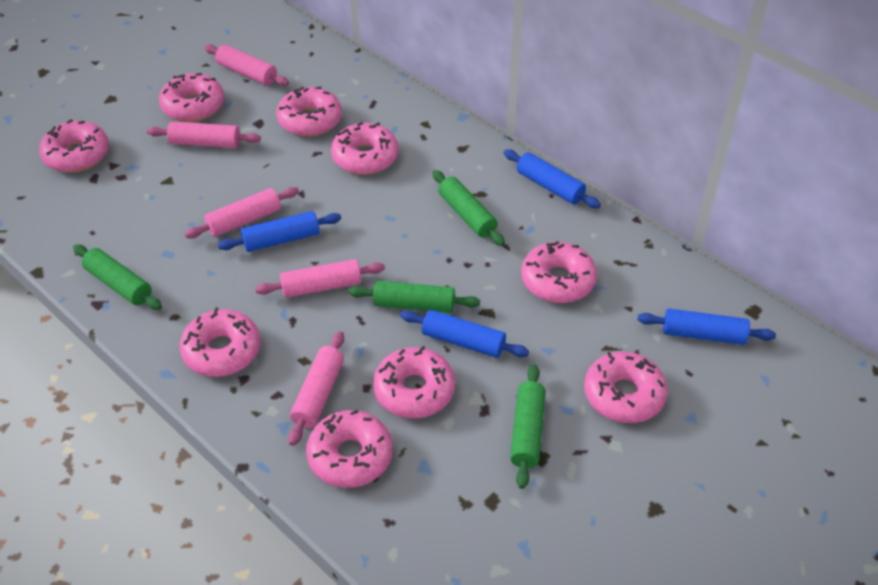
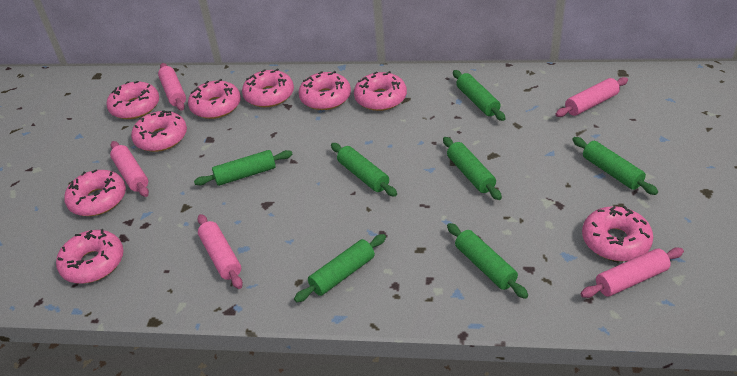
blue rolling pin: [218,211,341,252] [400,310,529,358] [504,149,601,208] [638,308,776,345] = 4 -> none = 0
green rolling pin: [73,244,162,310] [348,281,480,313] [432,170,505,246] [510,364,546,489] = 4 -> [194,150,293,186] [294,234,386,302] [331,143,397,197] [443,137,502,200] [447,223,528,299] [453,70,505,121] [572,137,658,195] = 7

